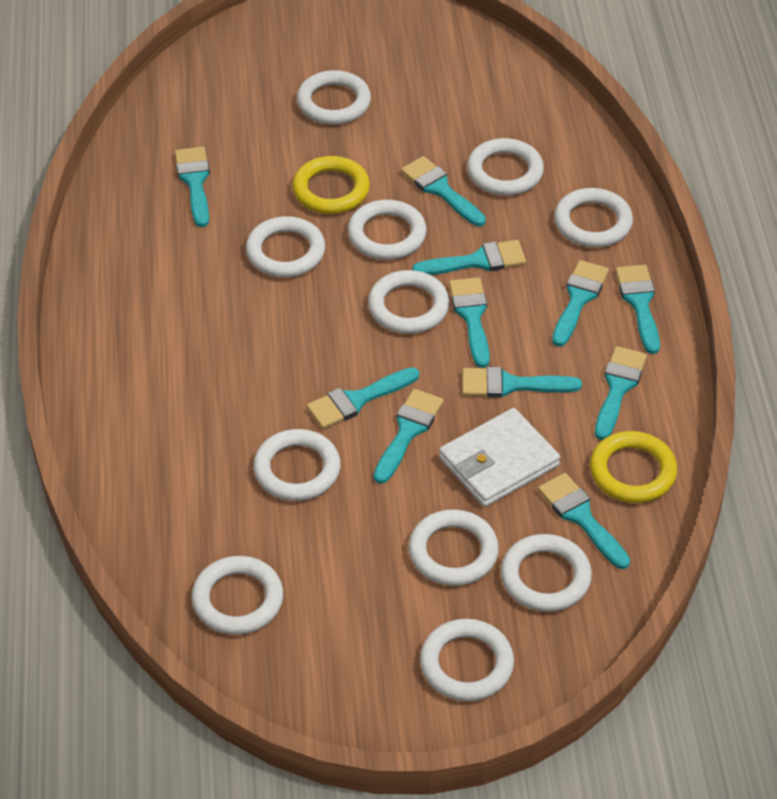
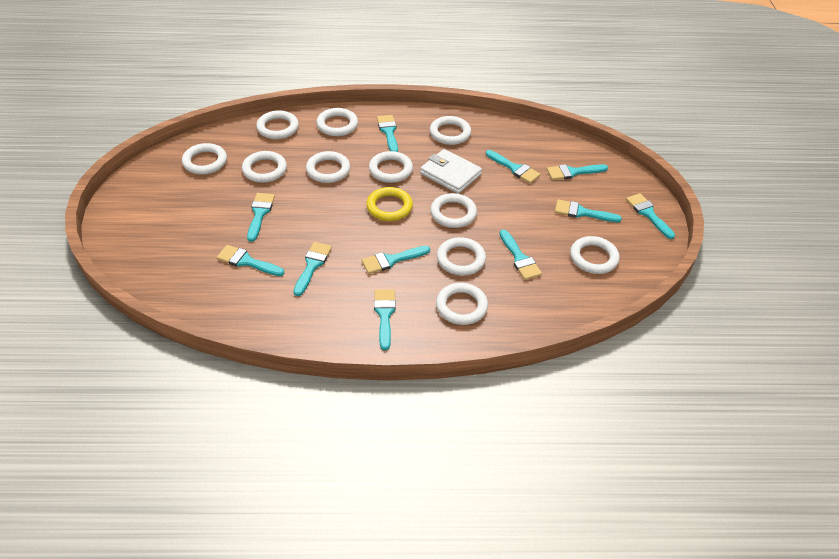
yellow ring: [292,156,370,214] [590,431,677,503] = 2 -> [366,187,413,221] = 1

